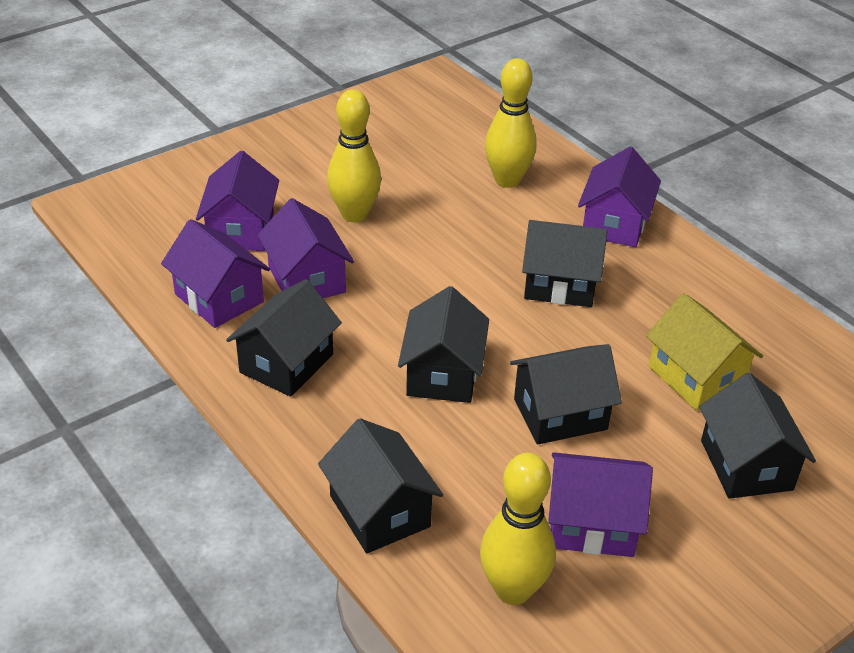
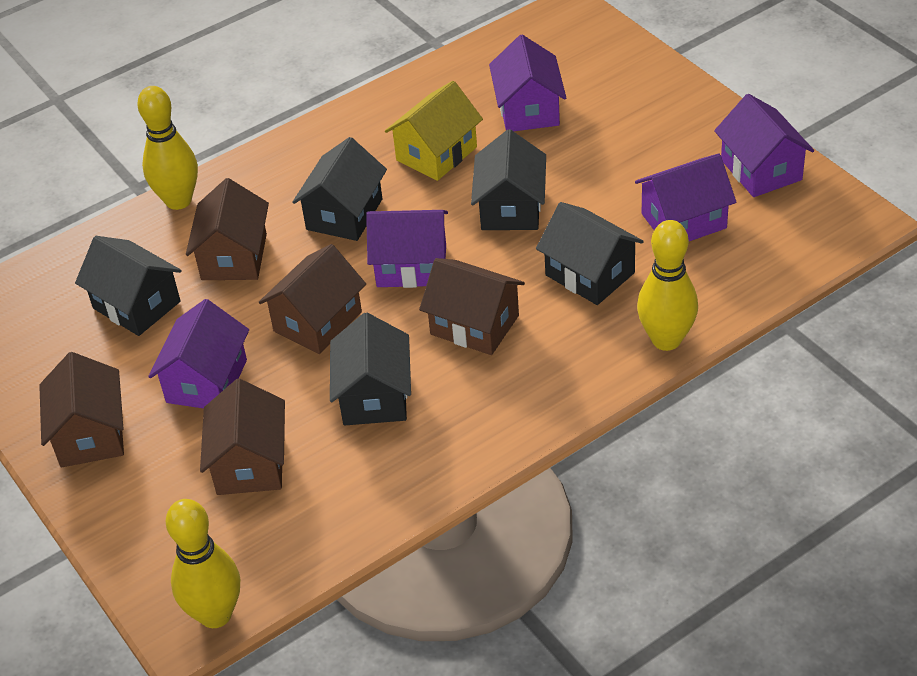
black house: [226,279,342,397] [318,418,443,553] [398,286,489,403] [510,344,622,445] [522,220,608,307] [699,373,816,499] = 6 -> [75,236,182,336] [292,137,387,241] [330,312,411,425] [471,129,546,230] [536,202,644,305] = 5
brown house: none = 0 -> [39,352,124,468] [186,178,269,280] [200,379,285,495] [259,244,366,354] [419,258,525,355] = 5

